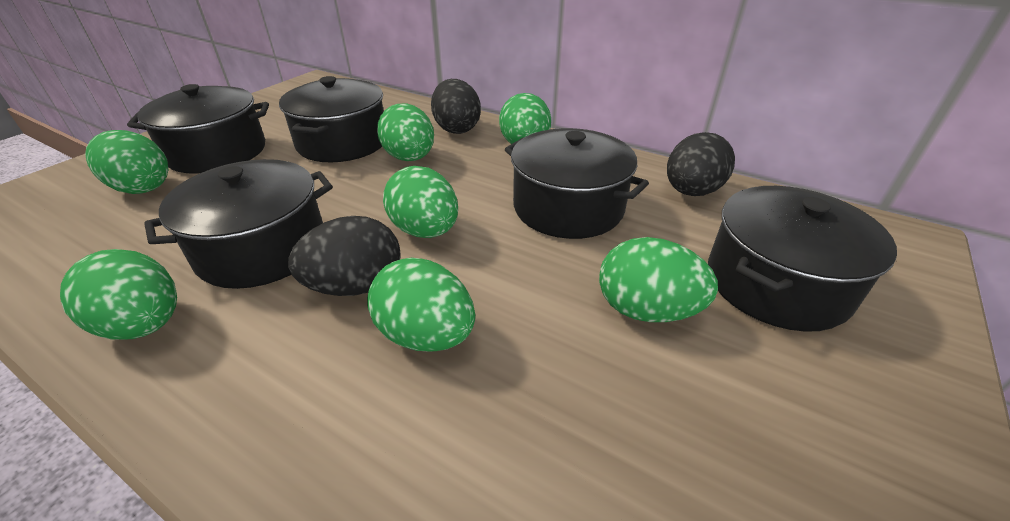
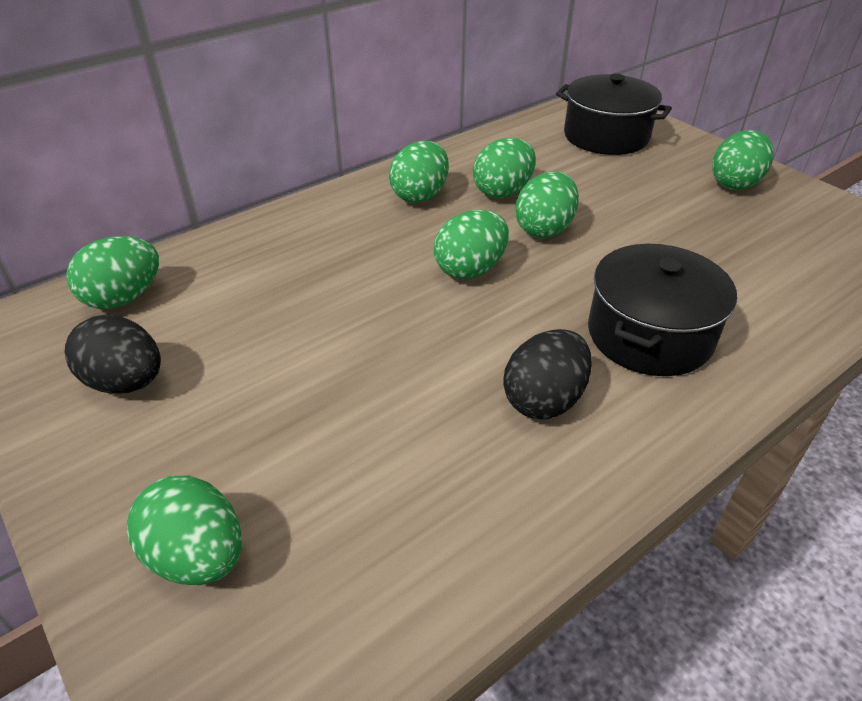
black egg: [288,216,401,296] [431,79,481,134] [667,132,735,196] = 3 -> [65,315,161,394] [503,329,592,419] = 2
black pot: [127,84,269,174] [144,159,333,289] [279,76,384,162] [505,128,649,239] [708,186,897,332] = 5 -> [556,74,672,155] [588,244,737,376] = 2

